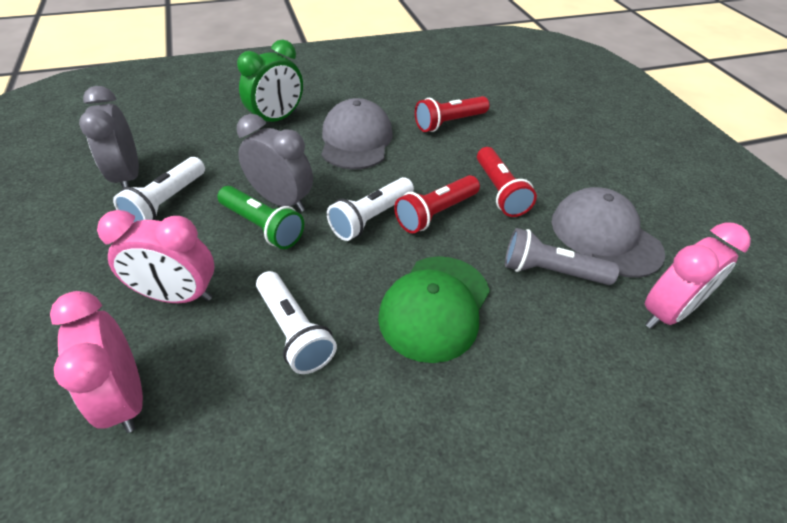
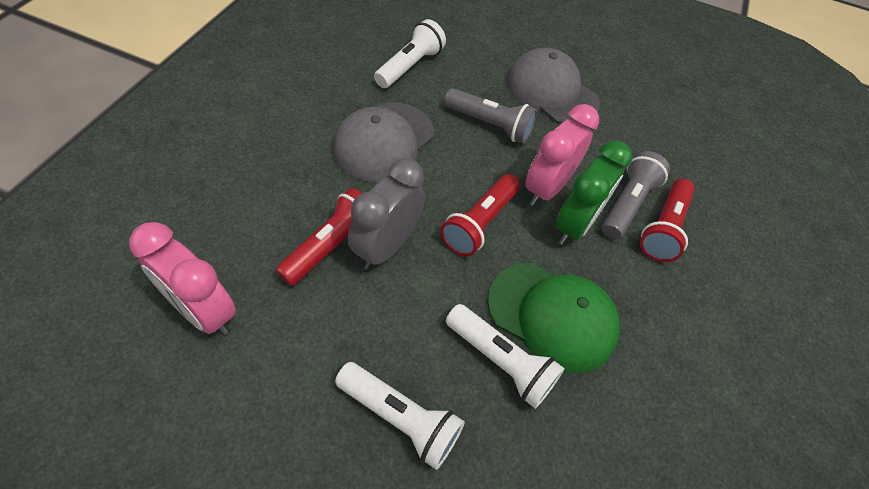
green flashlight: [217,186,304,249] = 1 -> none = 0
grey clock: [79,86,139,188] [237,114,313,212] = 2 -> [347,158,425,270] = 1
grey flashlight: [505,228,619,285] = 1 -> [444,88,537,144] [602,151,670,239] = 2
pink clock: [50,291,143,433] [97,210,214,303] [645,223,751,329] = 3 -> [129,222,236,335] [525,104,599,206] = 2

